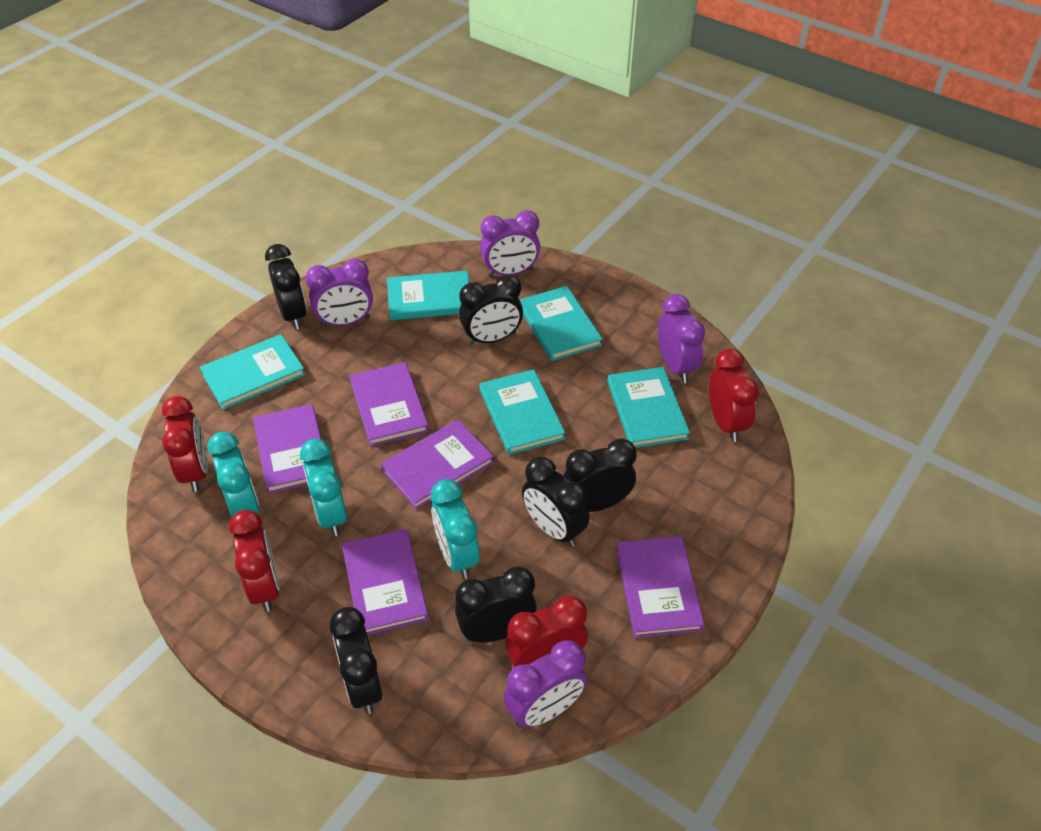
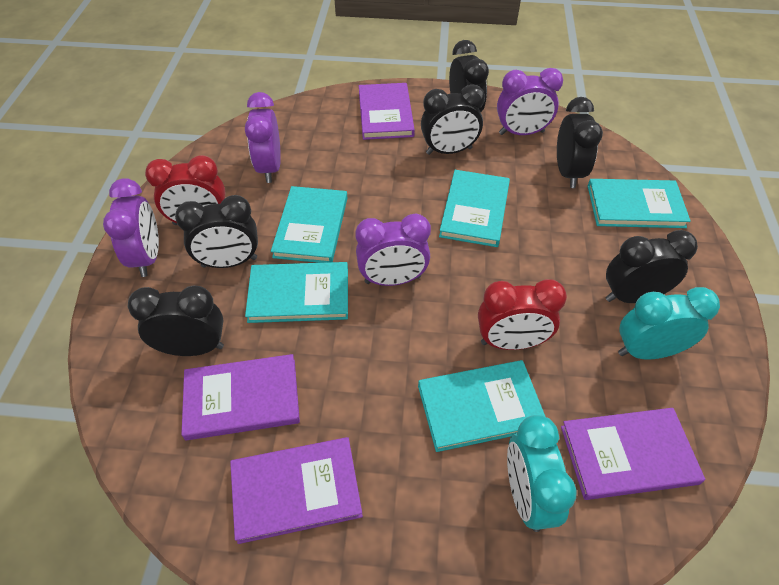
purple book: [253,404,321,494] [342,529,429,635] [350,362,429,446] [381,420,494,509] [616,536,705,638] = 5 -> [181,354,300,440] [230,437,363,544] [359,83,415,140] [561,408,705,500] = 4
red clock: [162,396,208,492] [229,510,280,612] [505,595,588,668] [709,349,759,442] = 4 -> [145,155,225,225] [478,279,567,350] = 2
turquoise clock: [207,432,259,517] [300,439,347,536] [431,479,480,579] = 3 -> [507,415,577,532] [618,287,720,360] = 2

